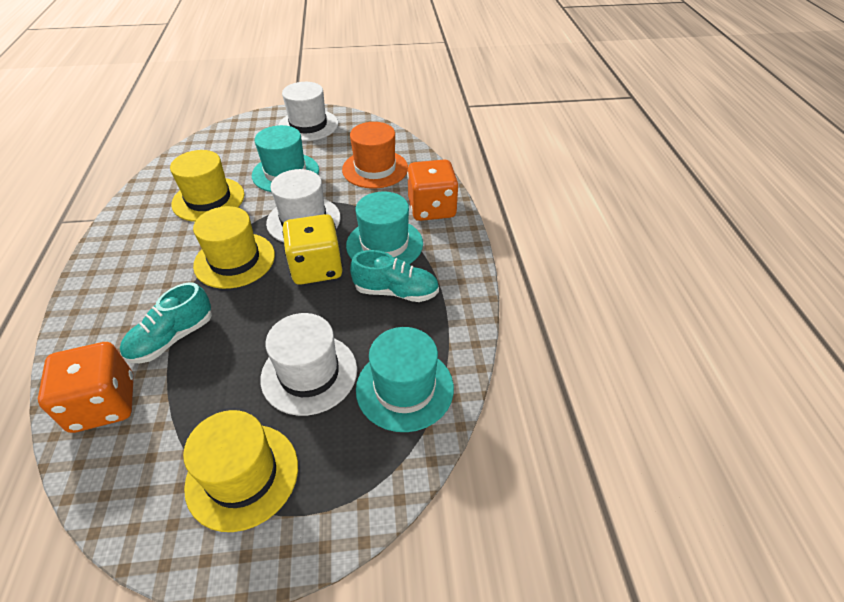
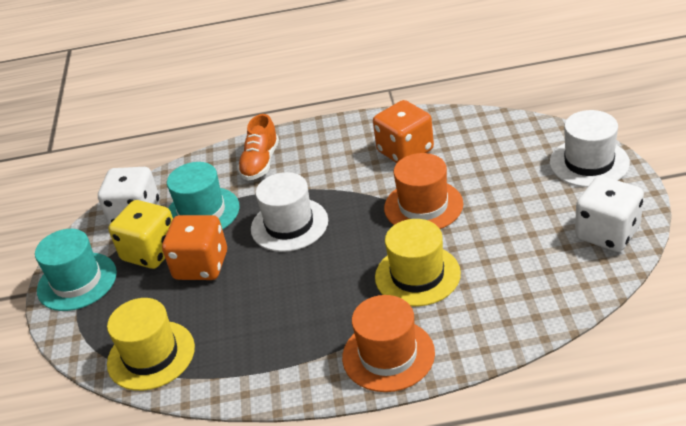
orange hat: [342,122,408,189] = 1 -> [342,295,435,392] [384,153,463,229] = 2
orange shoe: none = 0 -> [237,114,279,180] = 1
turquoise hat: [252,125,319,192] [346,191,423,264] [356,327,454,432] = 3 -> [35,229,117,311] [167,162,240,230] = 2
turquoise shoe: [120,282,212,363] [350,250,439,302] = 2 -> none = 0
white dice: none = 0 -> [98,167,160,225] [575,176,644,252] = 2
white hat: [260,313,357,416] [266,169,341,242] [279,82,338,141] = 3 -> [251,172,328,252] [550,110,630,187] = 2
yellow hat: [170,150,245,222] [183,410,298,532] [193,206,275,289] = 3 -> [107,298,195,391] [375,219,461,306] = 2

